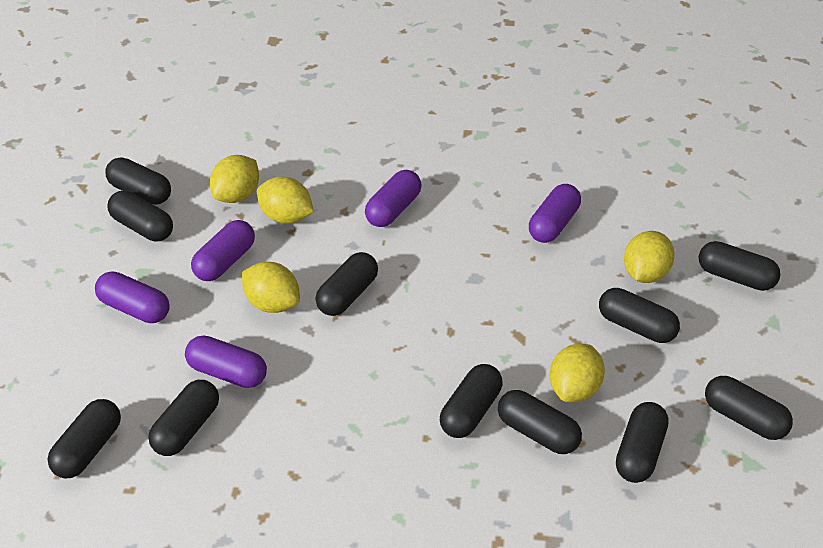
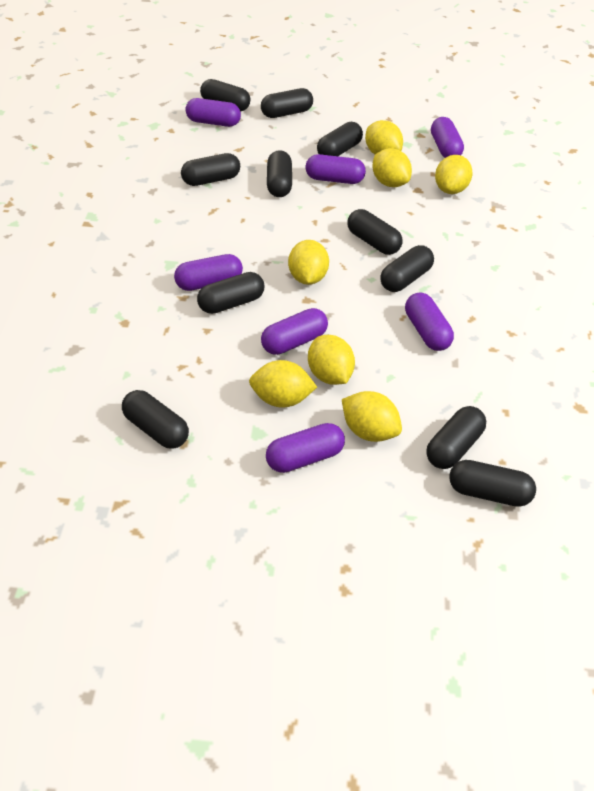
purple capsule: [95,272,170,323] [185,336,267,388] [191,220,255,281] [365,170,422,227] [529,184,581,243] = 5 -> [174,254,243,291] [185,98,241,127] [261,308,328,355] [266,423,345,473] [306,154,366,184] [405,292,454,351] [431,117,464,158] = 7
yellow lemon: [210,155,259,203] [242,262,300,313] [257,177,314,224] [550,344,605,402] [624,231,675,283] = 5 -> [249,360,317,408] [288,240,329,285] [308,335,355,385] [342,391,402,442] [365,120,403,154] [372,148,412,187] [435,155,473,194] = 7

